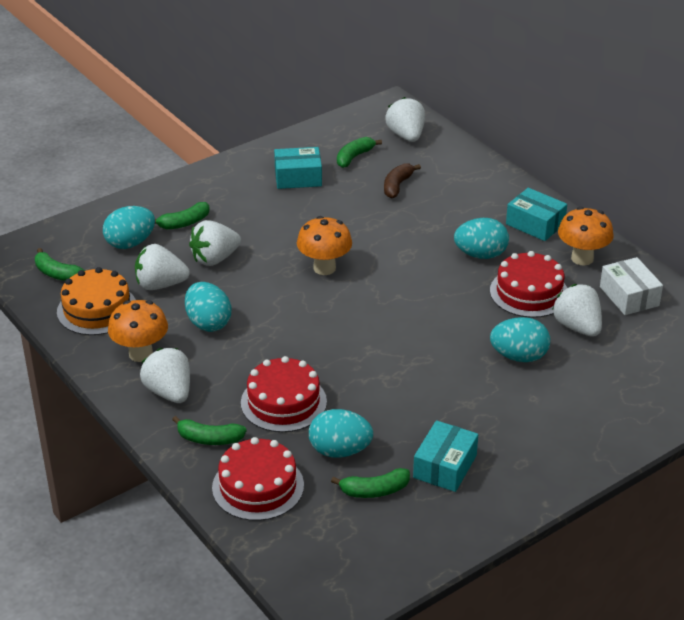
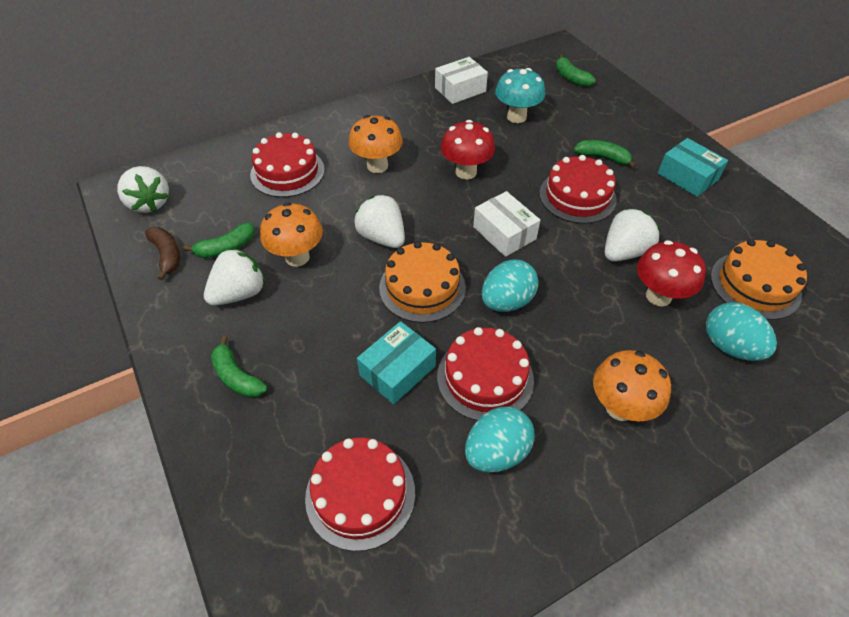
green banana: [35,248,85,281] [155,202,210,229] [172,416,247,445] [331,468,410,498] [337,137,382,168] = 5 -> [184,222,255,258] [211,336,267,398] [556,55,596,87] [574,140,636,168] = 4
orange cake: [57,267,136,335] = 1 -> [379,241,466,323] [711,239,807,320] = 2
red cake: [212,437,304,521] [241,356,327,432] [490,251,567,318] = 3 -> [250,132,325,197] [305,438,415,551] [437,327,534,421] [539,155,617,224] = 4
red mushroom: none = 0 -> [441,120,495,179] [637,240,706,306] = 2
turquoise box: [274,147,322,189] [413,420,478,492] [506,188,567,241] = 3 -> [357,321,436,404] [658,138,728,197] = 2
turquoise egg: [103,206,155,249] [185,282,231,332] [309,409,373,458] [454,218,509,259] [490,317,550,362] = 5 -> [465,406,535,473] [482,260,539,312] [706,302,777,361] = 3
turquoise mushroom: none = 0 -> [495,68,545,123] = 1
white box: [600,257,663,315] = 1 -> [435,57,488,104] [473,191,540,257] = 2
white strawberry: [135,244,190,290] [140,348,190,403] [189,220,241,266] [385,97,425,142] [552,284,602,337] = 5 -> [117,166,169,213] [204,248,265,306] [354,194,405,248] [605,208,660,262] = 4

